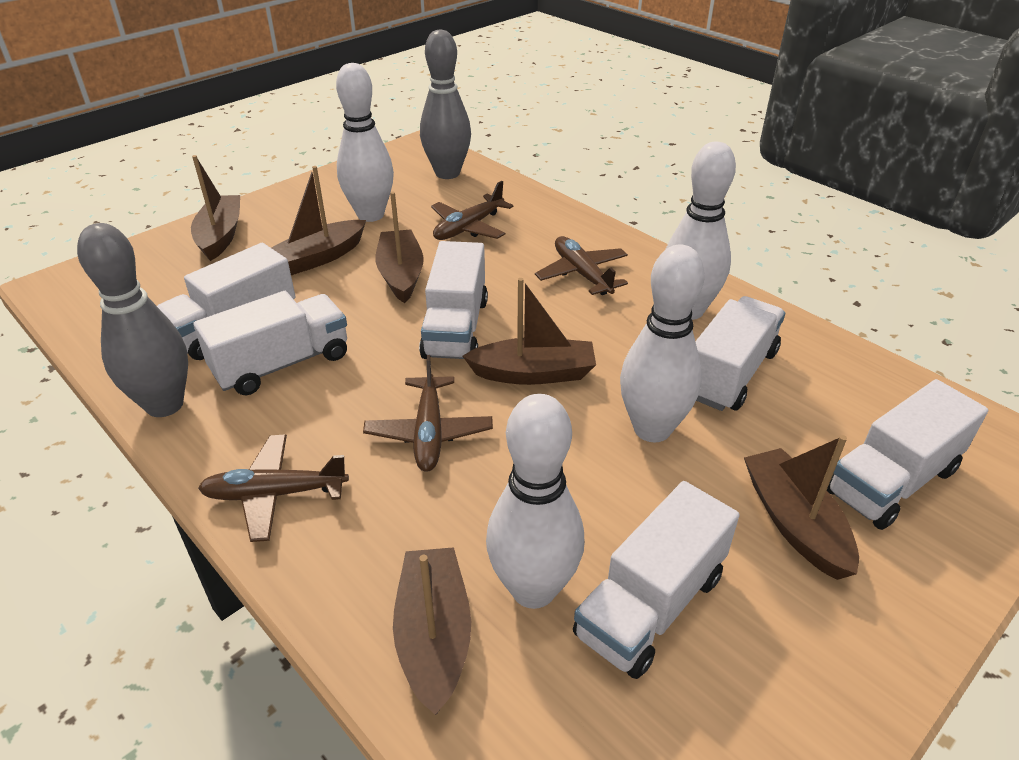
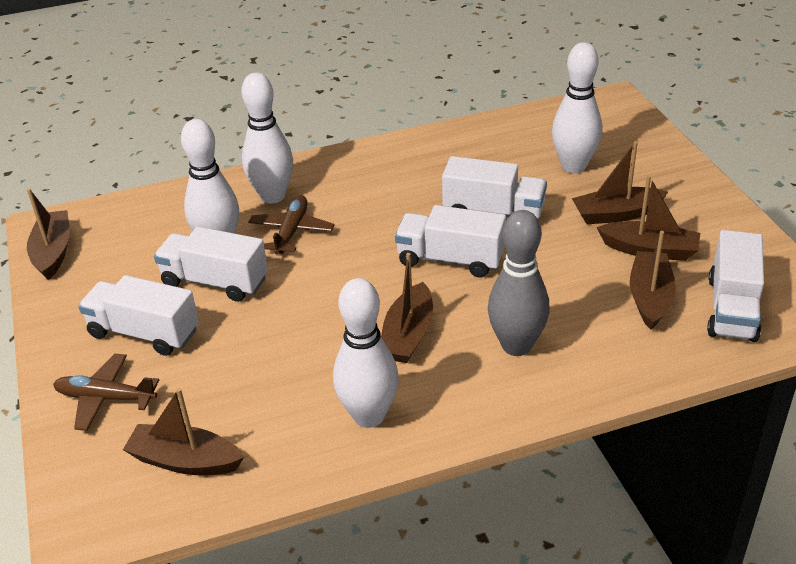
brown plane: [198,434,349,542] [363,355,493,472] [431,181,514,240] [535,236,628,295] = 4 -> [53,354,159,431] [248,195,334,255] = 2
grey bowling pin: [77,223,188,417] [420,30,471,179] = 2 -> [488,210,550,356] = 1
white truck: [157,243,296,360] [193,291,347,395] [419,241,488,359] [573,481,740,679] [695,296,785,411] [827,379,988,530] = 6 -> [78,275,199,356] [154,227,268,302] [395,205,506,277] [442,156,547,219] [707,230,764,342] = 5

